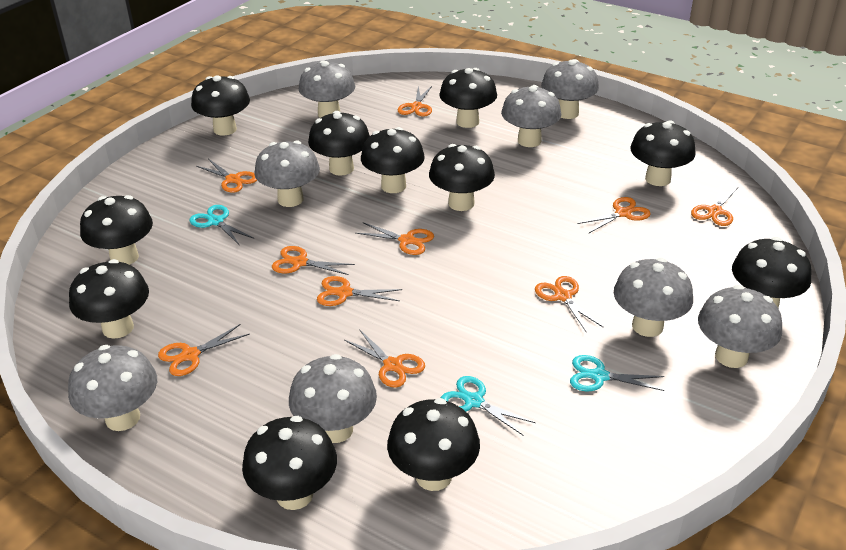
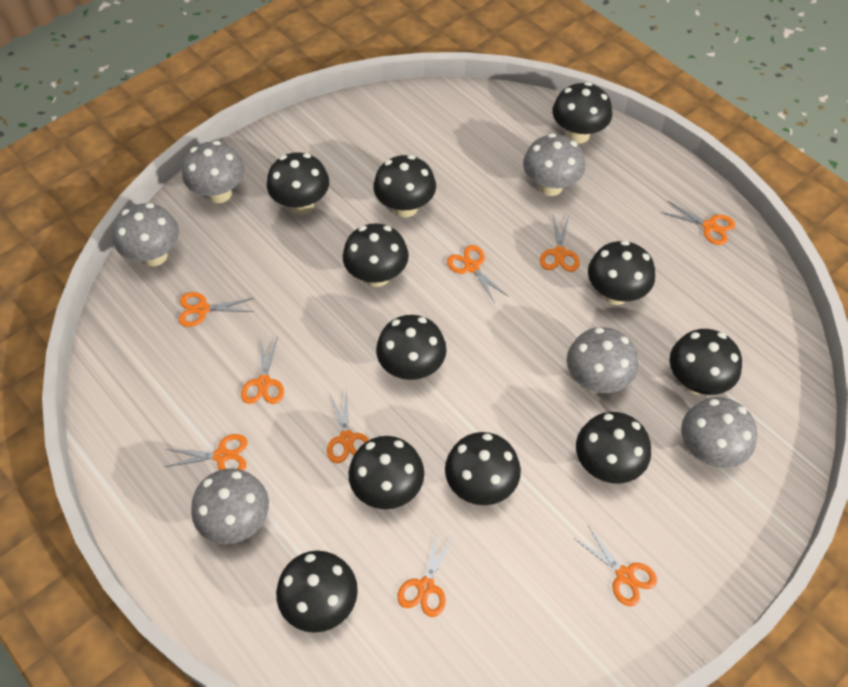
grey mushroom: [68,345,157,431] [254,140,320,207] [289,354,377,443] [299,60,355,118] [501,85,561,147] [541,59,599,119] [614,258,693,337] [698,285,782,368] = 8 -> [113,203,179,266] [182,141,245,203] [191,468,269,544] [523,133,585,196] [567,327,638,393] [681,397,757,468] = 6
orange scissors: [158,324,250,376] [196,159,257,193] [272,246,355,275] [317,276,402,306] [344,329,425,388] [356,222,434,255] [398,86,432,117] [535,276,603,331] [578,197,651,233] [691,184,738,226] = 10 -> [165,434,247,471] [179,292,254,327] [241,336,284,404] [327,388,369,463] [397,532,455,617] [447,245,509,304] [540,216,580,272] [574,526,657,606] [662,201,735,245] = 9
turquoise scissors: [189,205,254,244] [441,376,536,435] [570,355,665,392] = 3 -> none = 0

